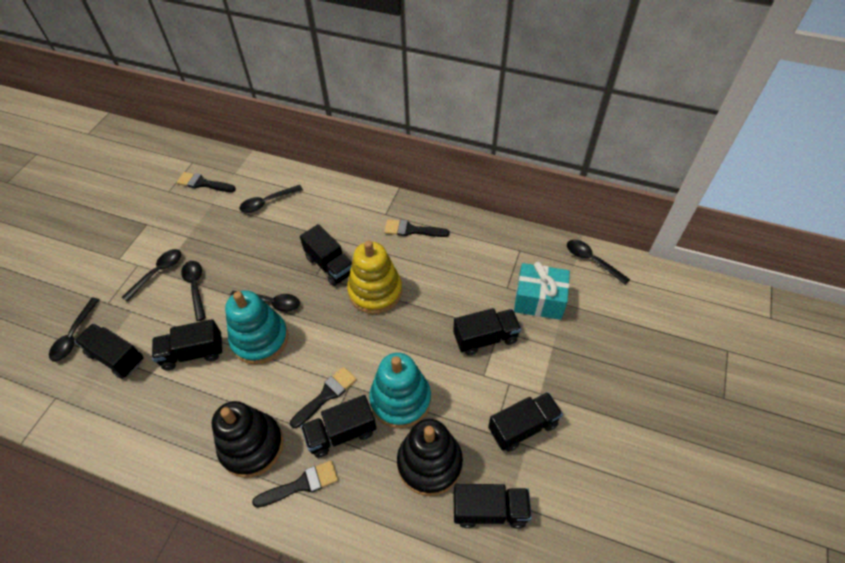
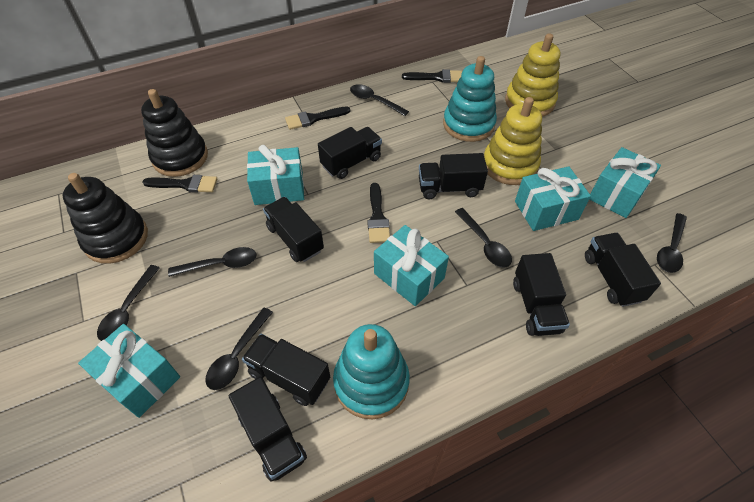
turquoise gift: [514,262,570,320] = 1 -> [78,324,180,418] [247,145,304,205] [374,225,449,306] [515,166,591,231] [589,147,661,218] = 5
yellow stacking toy: [347,241,402,314] = 1 -> [484,97,542,185] [505,34,560,117] = 2

